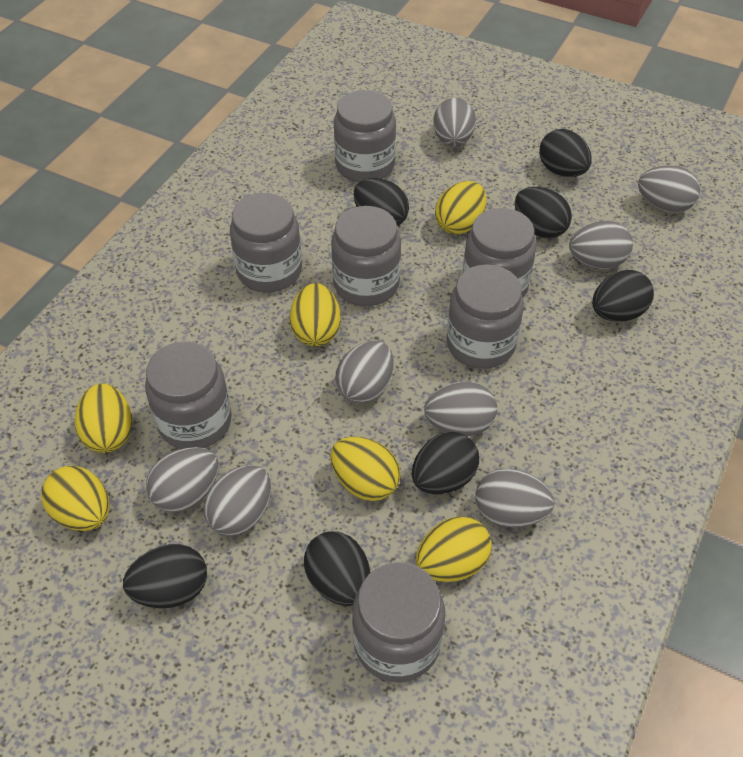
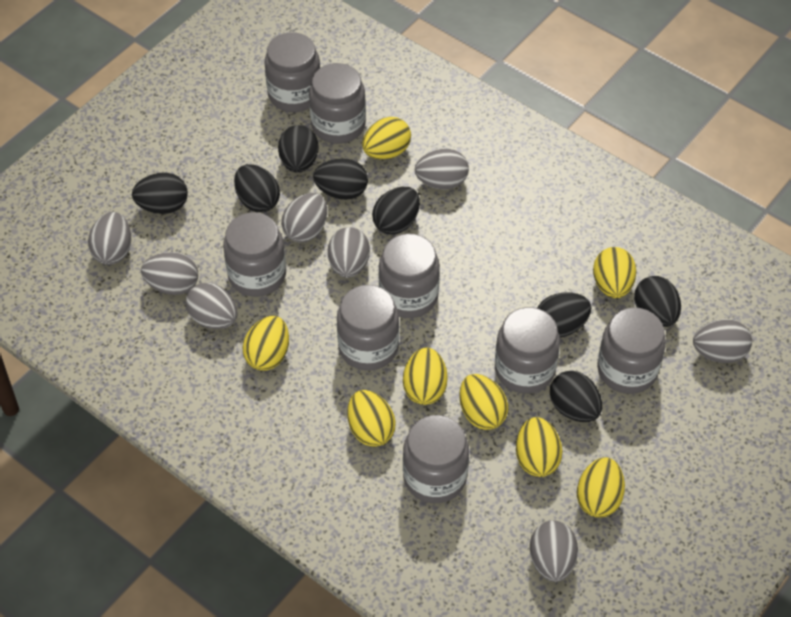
black egg: [123,544,207,608] [304,532,370,606] [354,178,409,226] [412,432,479,494] [515,187,572,239] [539,129,592,177] [592,270,654,322] = 7 -> [132,173,188,214] [234,164,280,212] [278,125,319,173] [313,158,368,200] [372,187,420,235] [537,292,591,337] [550,371,602,422] [634,276,681,327] = 8
grey jar: [145,341,232,449] [230,193,302,293] [331,206,401,306] [334,90,396,182] [352,562,445,683] [446,264,524,369] [463,208,536,298] = 7 -> [223,212,286,297] [264,32,320,112] [309,63,366,144] [337,285,399,371] [379,234,440,318] [403,415,469,503] [495,307,560,394] [597,307,666,394] = 8
yellow egg: [41,466,109,531] [75,383,132,453] [290,283,340,346] [331,437,400,501] [416,517,492,582] [435,181,486,234] = 6 -> [242,316,289,371] [347,390,396,447] [362,117,411,159] [403,347,448,405] [459,374,508,430] [516,417,563,477] [577,457,625,518] [593,247,636,298] = 8

